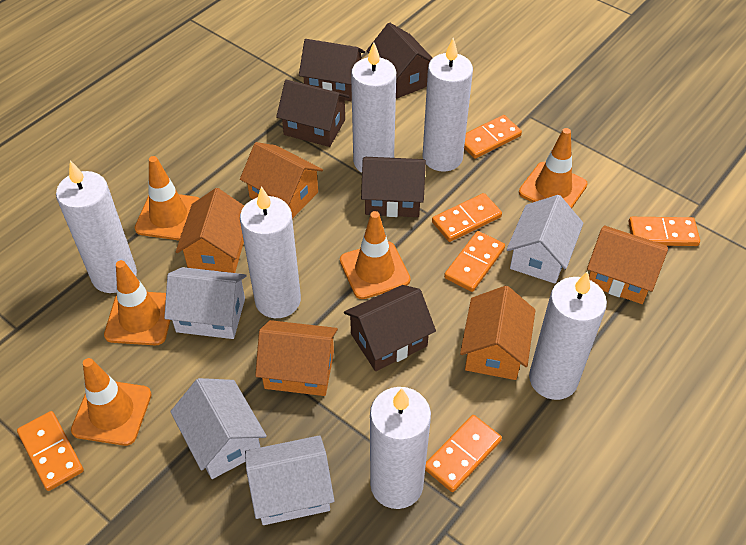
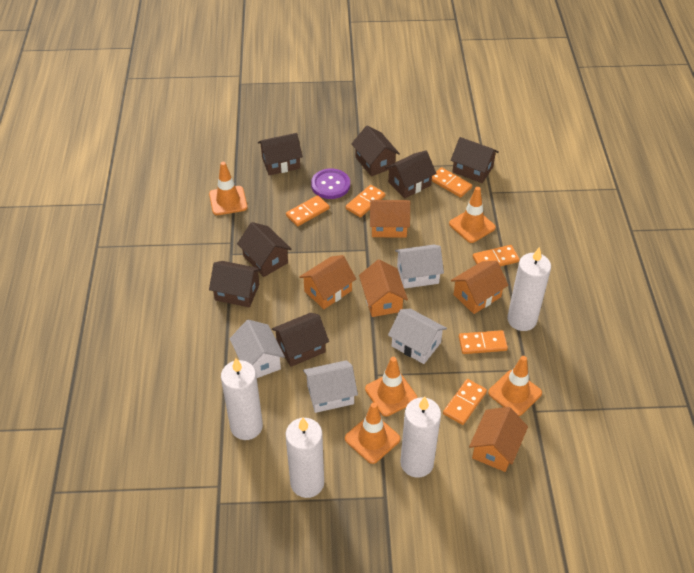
brown house: [276,79,350,147] [299,39,365,101] [344,285,436,371] [361,157,426,217] [367,22,433,99] = 5 -> [209,261,261,308] [237,222,292,277] [258,133,303,175] [272,313,329,367] [351,125,400,177] [385,151,436,198] [451,137,499,183] = 7
purple button: none = 0 -> [311,169,350,199] = 1
white candle: [56,160,137,293] [240,186,301,318] [351,42,396,173] [370,387,431,509] [422,38,473,172] [529,271,607,400] = 6 -> [221,358,263,440] [286,418,324,498] [400,397,441,478] [507,247,551,331] = 4

